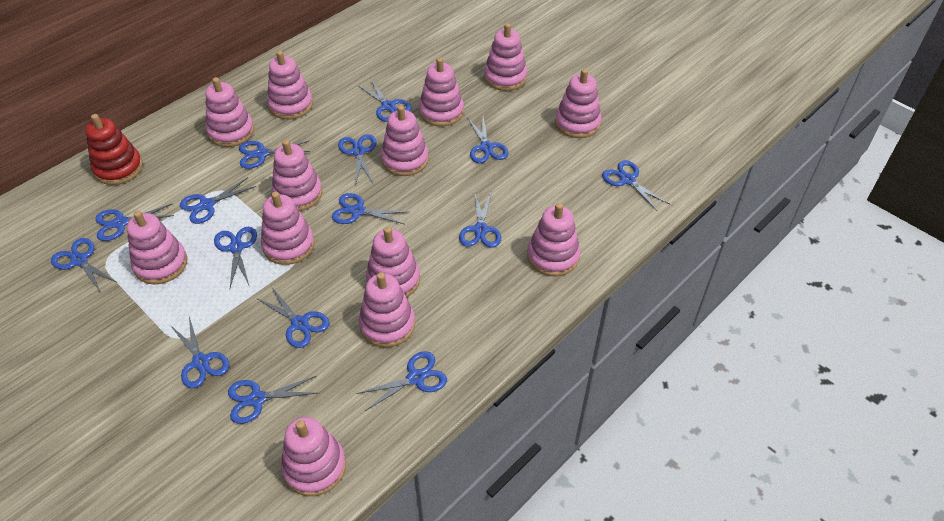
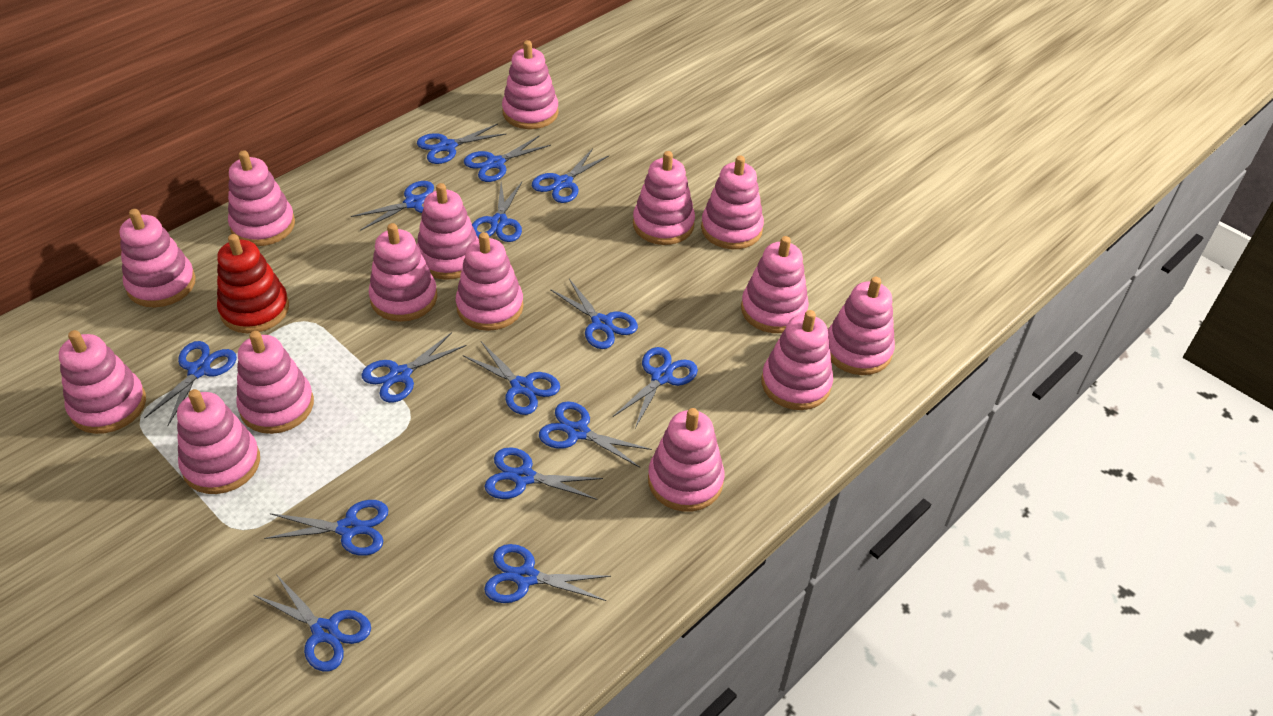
pink stacking toy: [127,211,187,284] [206,77,254,147] [261,191,315,265] [267,51,313,119] [272,140,322,211] [281,417,346,496] [359,272,415,347] [366,227,420,298] [381,105,429,176] [419,57,464,127] [484,23,527,91] [527,203,580,276] [555,69,601,138] = 13 -> [59,330,146,434] [120,209,196,307] [177,389,260,494] [228,150,295,246] [236,331,314,434] [369,223,437,322] [417,183,478,280] [456,232,524,331] [502,40,559,129] [633,151,695,245] [648,408,724,512] [701,156,764,249] [741,236,809,333] [762,310,833,410] [828,277,895,375] = 15

